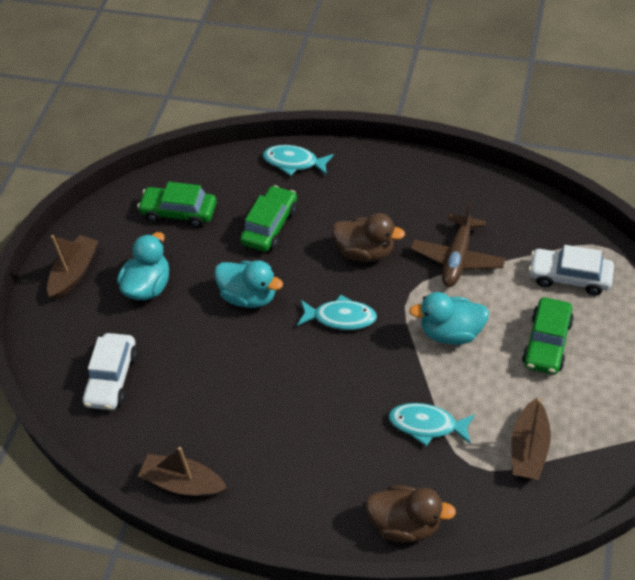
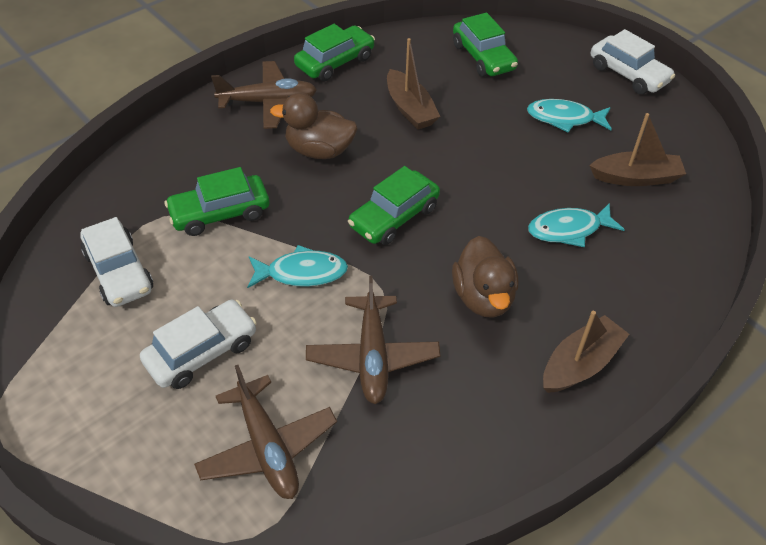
brown plane: [410,202,506,287] = 1 -> [194,365,337,499] [211,61,317,129] [306,276,441,404] = 3
green car: [137,182,217,227] [240,185,297,252] [522,297,574,374] = 3 -> [165,167,269,236] [294,24,375,81] [348,166,440,245] [453,12,518,77] = 4
turquoise duck: [117,232,169,300] [214,260,283,308] [409,292,489,345] = 3 -> none = 0
white car: [83,333,138,410] [529,245,614,295] = 2 -> [80,217,153,307] [140,300,257,389] [591,29,675,94] = 3

